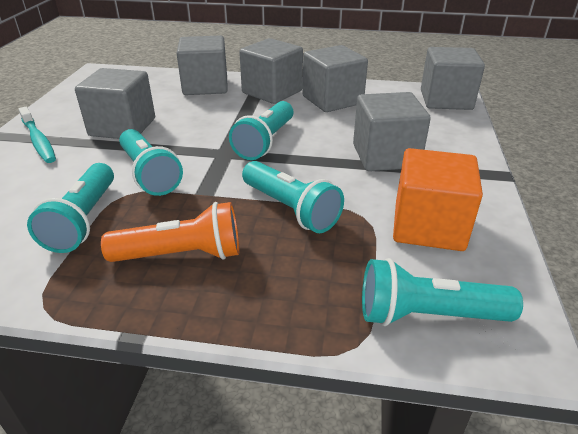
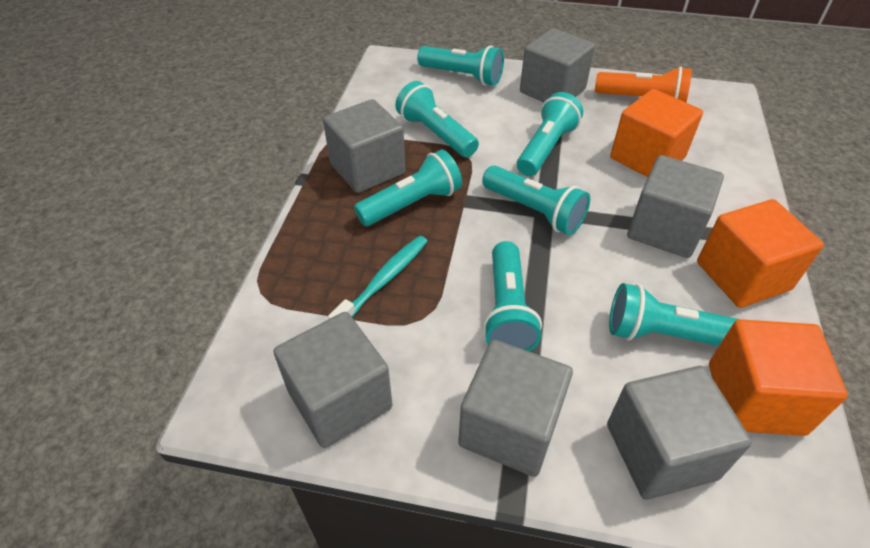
orange cube: [393,148,483,251] = 1 -> [610,89,703,177] [697,199,824,308] [709,319,848,436] = 3
turquoise flashlight: [27,163,114,253] [119,129,183,196] [229,101,294,160] [242,161,344,233] [362,258,523,326] = 5 -> [354,150,462,226] [395,81,479,157] [417,45,504,86] [482,165,590,235] [483,241,542,351] [517,92,583,176] [609,283,739,346] = 7

